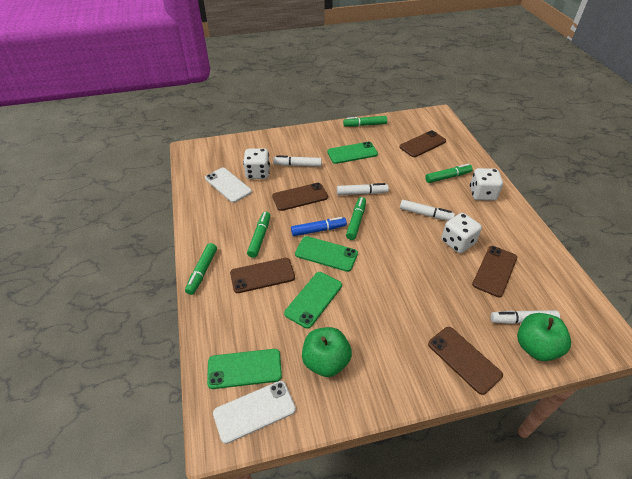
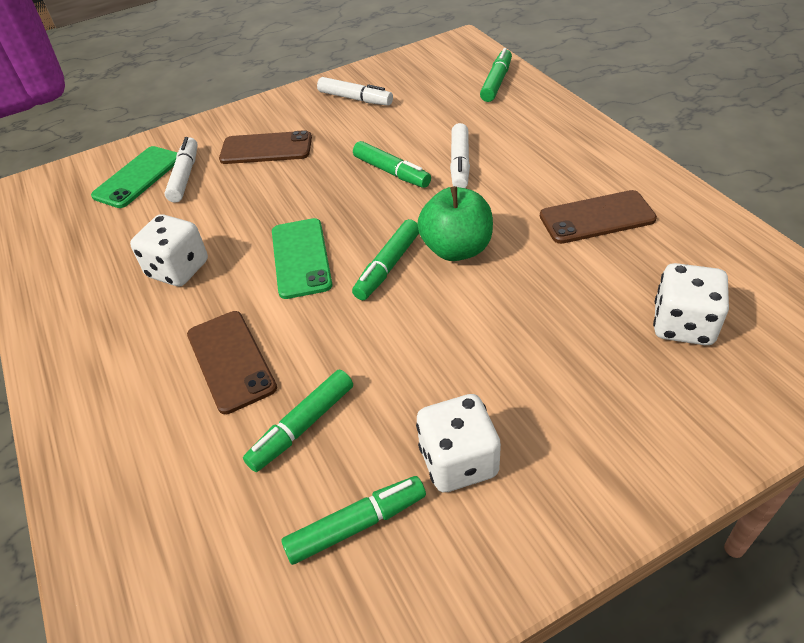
blue marker: [291,217,347,236] = 1 -> none = 0
brown phone: [230,258,295,293] [272,183,328,211] [400,130,446,157] [428,327,503,395] [472,246,517,297] = 5 -> [187,311,277,414] [219,130,312,164] [540,190,657,244] = 3
green apple: [302,327,352,377] [517,313,571,361] = 2 -> [417,186,493,261] = 1
green phone: [207,349,282,389] [284,272,342,329] [295,236,358,272] [327,142,378,164] = 4 -> [91,146,177,208] [272,218,332,299] = 2
white marker: [273,155,322,167] [337,183,389,195] [400,200,455,221] [490,310,560,324] = 4 -> [165,137,198,203] [317,77,393,106] [450,123,470,188] = 3
white phone: [205,168,252,203] [213,381,296,444] = 2 -> none = 0

